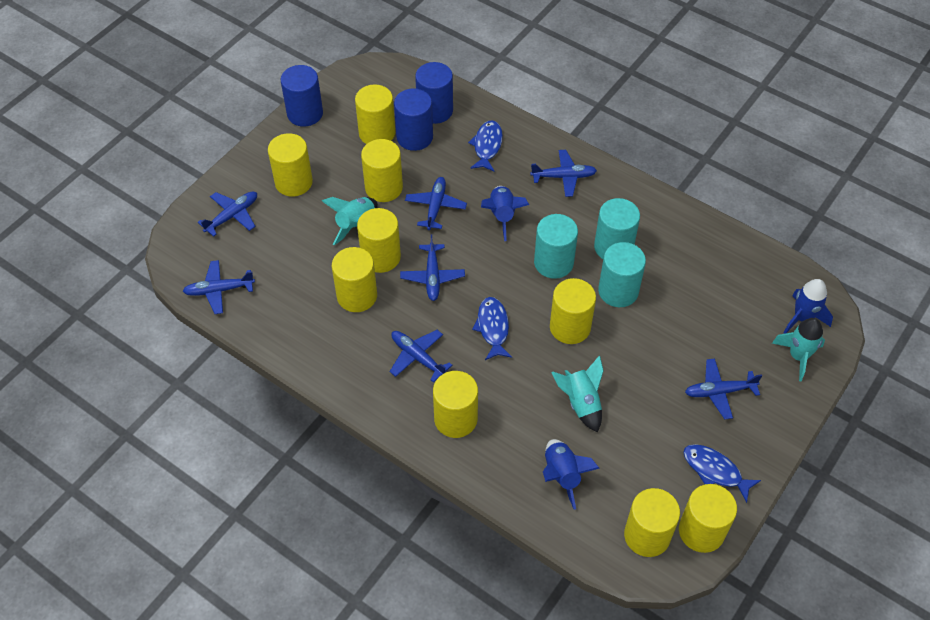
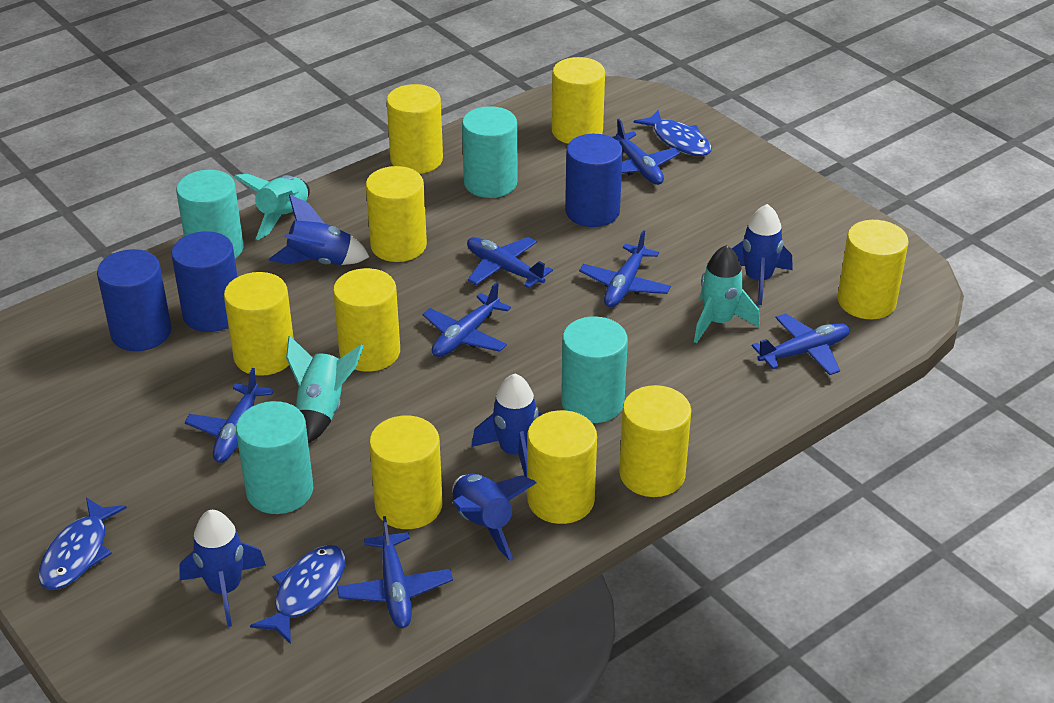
blue rocket: [481,186,529,241] [543,439,600,510] [784,279,833,334] = 3 -> [179,510,266,627] [269,195,369,265] [452,474,536,561] [472,374,543,477] [731,204,792,305] = 5
turquoise cylinder: [534,214,578,279] [594,198,640,259] [598,242,646,307] = 3 -> [176,170,244,259] [236,401,313,514] [462,106,518,198] [561,317,628,423] = 4

